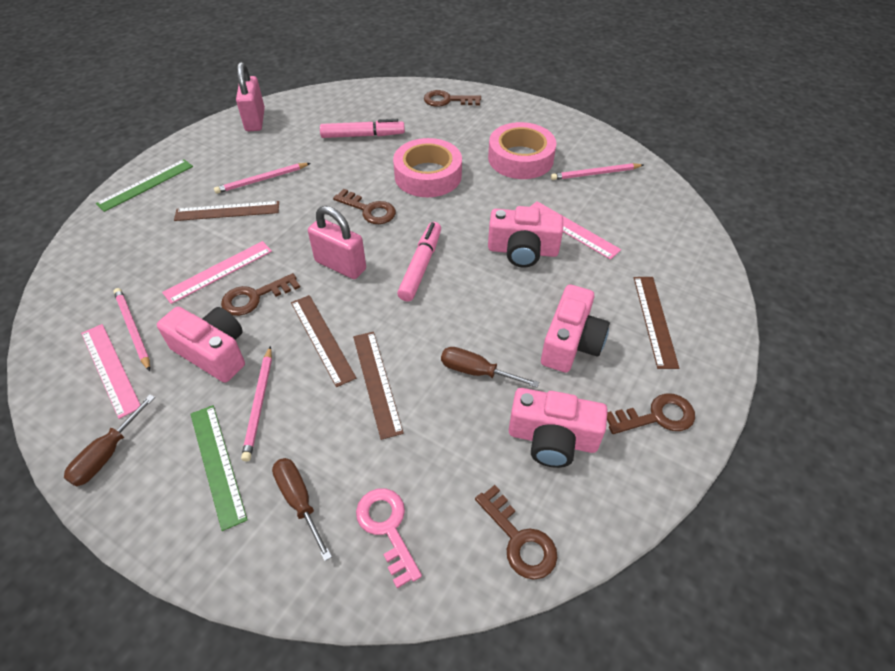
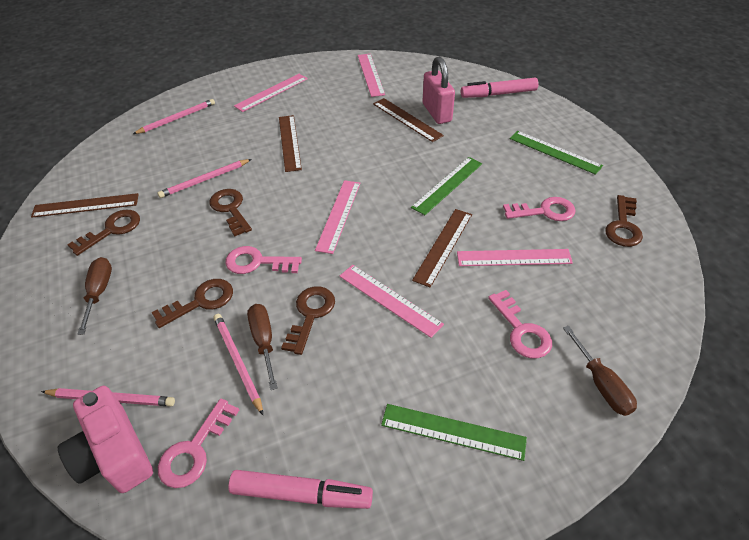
green ruler: [96,159,193,212] [191,405,248,531] = 2 -> [381,404,527,461] [411,157,482,215] [510,131,603,175] = 3
pink camera: [157,307,245,383] [488,206,563,267] [509,388,608,468] [541,284,610,372] = 4 -> [58,386,153,493] = 1
pink key: [356,488,422,588] = 1 -> [158,398,239,488] [225,246,302,274] [488,290,552,358] [503,197,576,221] = 4
pink padlock: [236,62,265,131] [308,206,366,279] = 2 -> [423,57,455,124] = 1
pink ruler: [81,324,140,419] [162,241,272,304] [530,201,621,260] = 3 -> [234,74,308,112] [315,180,361,254] [339,265,444,338] [358,54,385,97] [457,249,573,266] = 5
pink tape: [393,138,462,197] [488,122,556,179] = 2 -> none = 0

